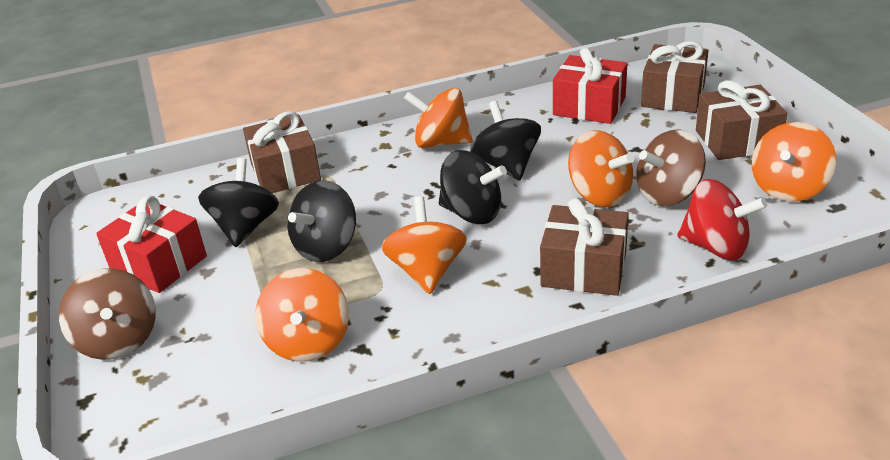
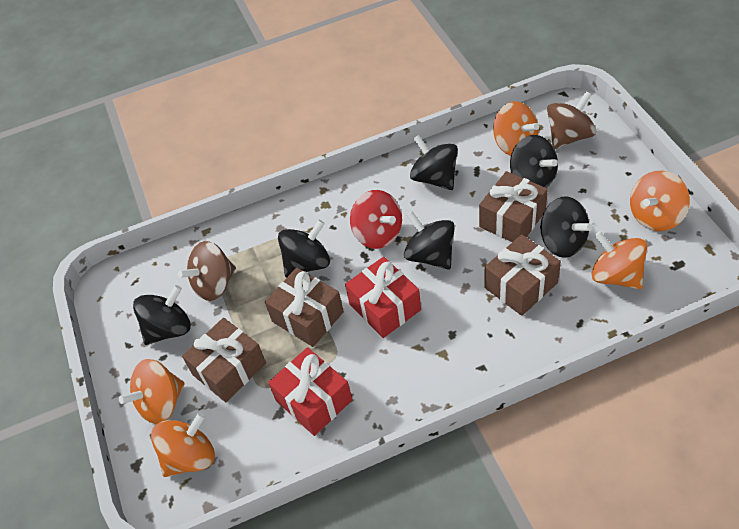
black spinning top: [198,158,279,247] [287,180,356,262] [439,150,507,224] [470,101,541,181] = 4 -> [133,285,191,345] [278,220,330,278] [404,211,455,269] [410,135,458,190] [510,135,558,188] [540,196,593,258] = 6

